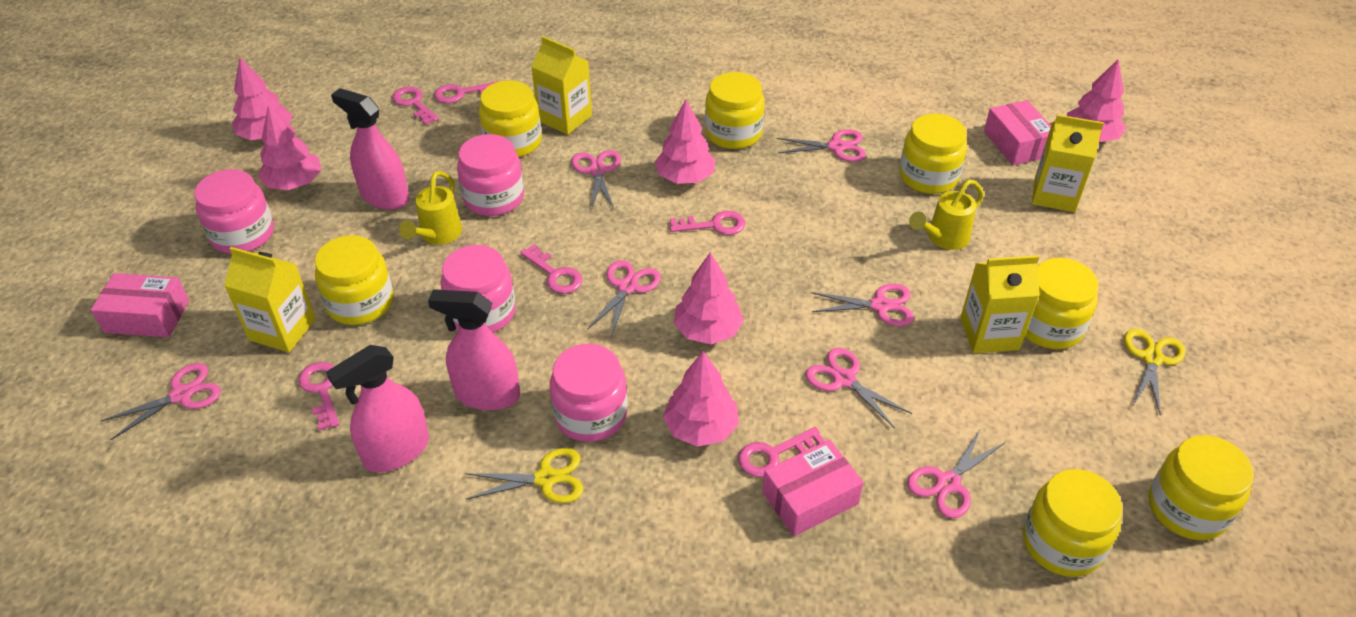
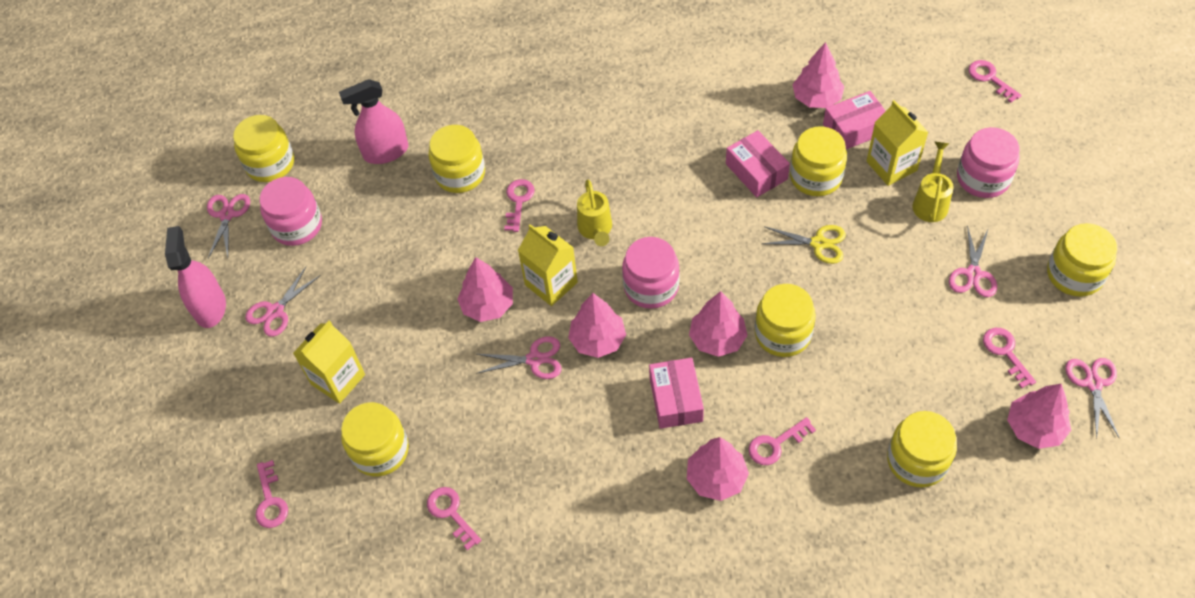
pink jar: [194,169,274,254] [441,245,516,333] [457,134,524,216] [550,344,628,442] = 4 -> [259,177,322,246] [622,237,680,309] [957,127,1020,198] = 3
pink scissors: [101,363,221,440] [571,150,621,211] [587,260,661,337] [777,129,866,162] [805,348,912,428] [811,284,914,326] [907,428,1004,518] = 7 -> [207,194,250,259] [245,267,321,337] [476,336,562,379] [949,225,997,297] [1065,358,1120,439] = 5
pink spray bottle: [326,345,429,472] [331,88,409,210] [428,290,520,410] = 3 -> [165,226,226,328] [339,79,408,164] = 2
yellow carton: [224,247,316,352] [531,36,592,135] [960,255,1040,353] [1032,114,1104,212] = 4 -> [293,321,365,404] [518,224,578,306] [866,100,929,186] = 3
yellow scissors: [465,448,583,503] [1124,329,1185,416] = 2 -> [762,225,846,264] = 1

